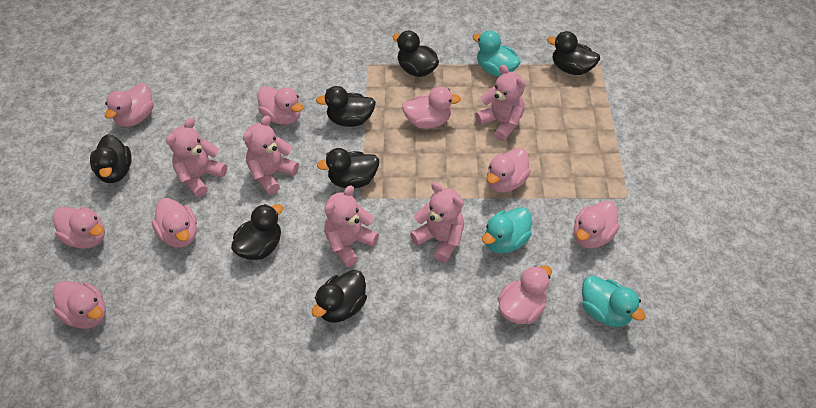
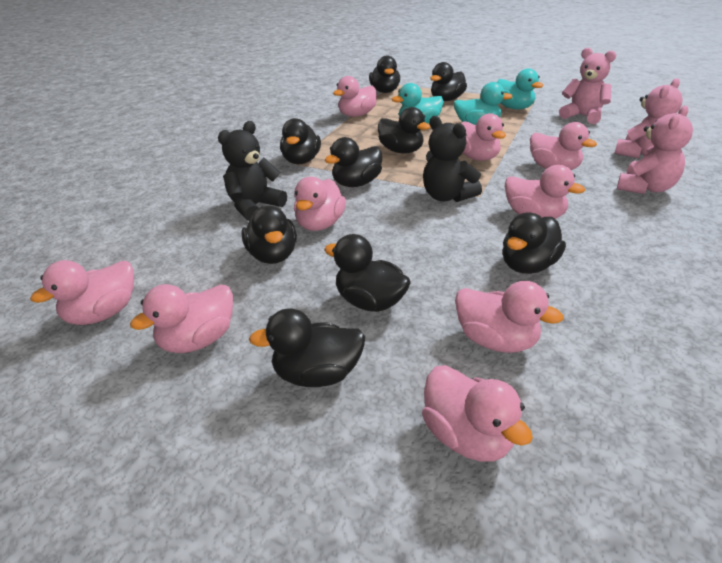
black duck: [90,134,132,183] [231,204,283,260] [312,270,367,323] [316,86,376,127] [317,148,379,188] [393,31,439,77] [547,31,600,75] = 7 -> [241,206,297,264] [249,308,365,387] [280,118,321,164] [324,234,411,312] [325,137,382,187] [369,56,400,93] [378,107,431,154] [430,62,467,101] [502,212,566,274] = 9
black teddy bear: none = 0 -> [218,121,287,221] [423,116,482,202] = 2
pink teddy bear: [166,118,227,197] [243,116,299,195] [324,186,379,267] [410,182,464,263] [475,65,526,141] = 5 -> [559,48,616,124] [614,78,683,158] [617,105,693,194] = 3

